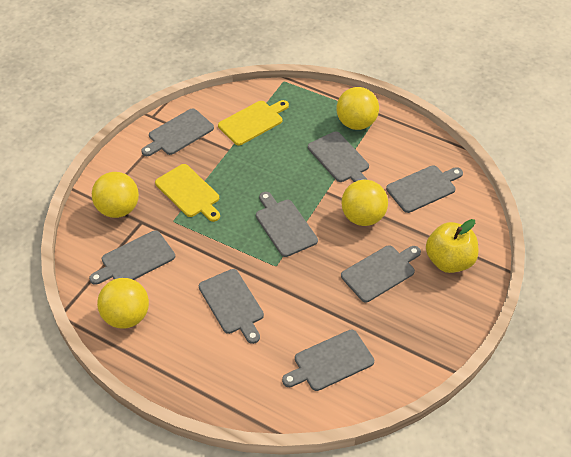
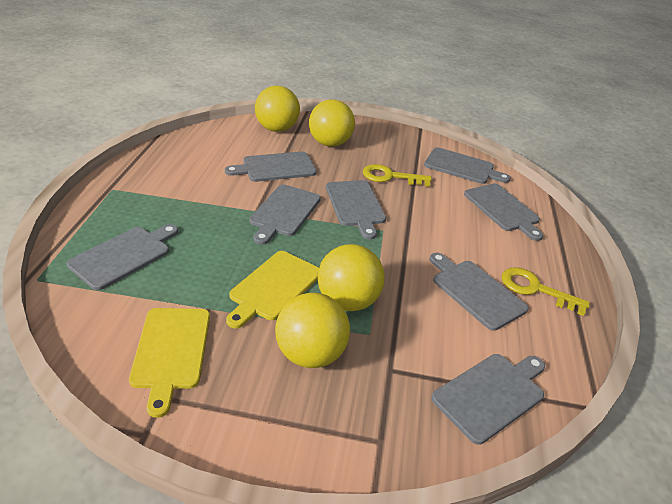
yellow apple: [426,219,478,273] = 1 -> none = 0
yellow key: none = 0 -> [363,164,432,187] [502,267,590,316] = 2

